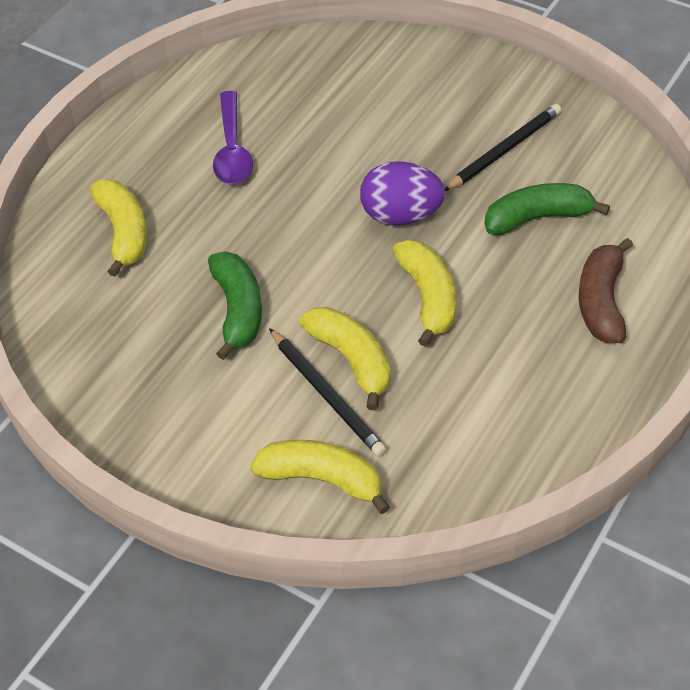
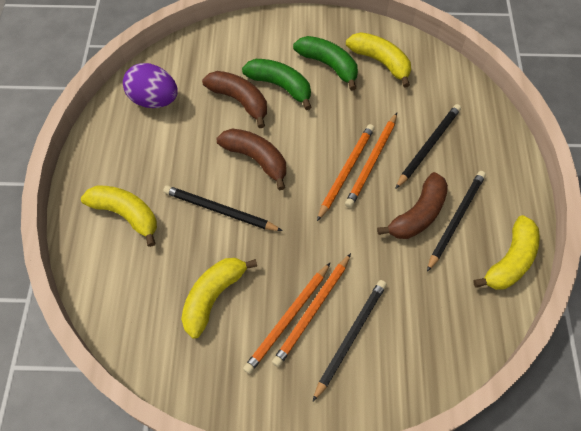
black pencil: [269,328,387,456] [445,104,561,191] = 2 -> [163,185,283,231] [313,280,387,401] [395,104,461,189] [427,171,486,272] = 4
brown banana: [578,238,633,343] = 1 -> [202,71,267,128] [216,129,286,190] [377,172,448,239] = 3
orange pencil: none = 0 -> [243,263,330,374] [272,253,351,367] [317,124,375,221] [345,113,397,208] = 4
purple spoon: [213,91,253,185] = 1 -> none = 0

